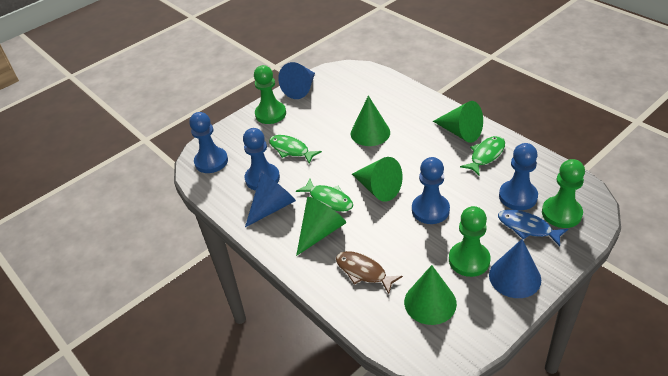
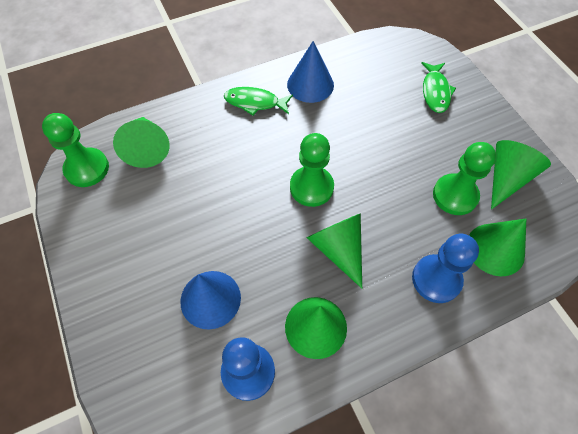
blue cone: [245,172,296,227] [278,62,315,99] [489,239,541,298] = 3 -> [180,271,241,330] [287,41,334,103] = 2
blue fish: [498,210,568,246] = 1 -> none = 0
blue pawn: [189,112,228,173] [243,128,280,191] [412,157,450,224] [499,143,538,210] = 4 -> [221,337,275,401] [412,234,479,303] = 2
brown fish: [336,251,403,294] = 1 -> none = 0
green fish: [269,135,322,164] [296,178,353,212] [460,136,505,176] = 3 -> [224,87,293,116] [421,62,456,113] = 2

